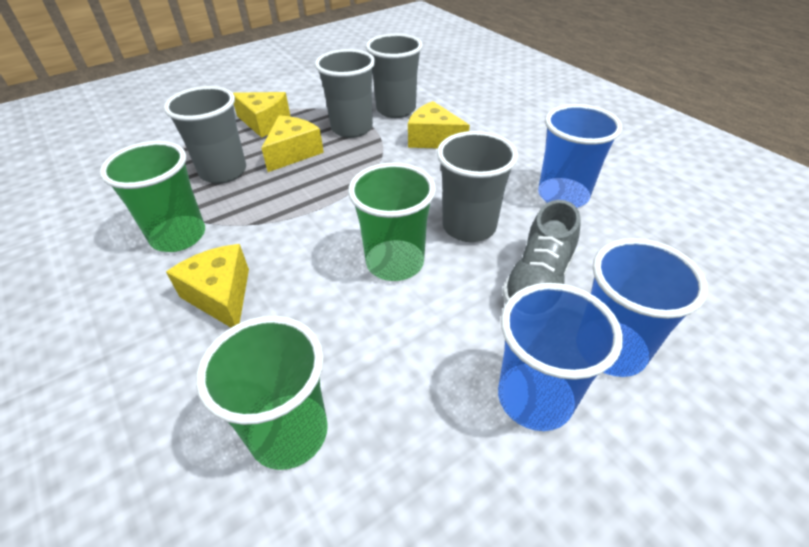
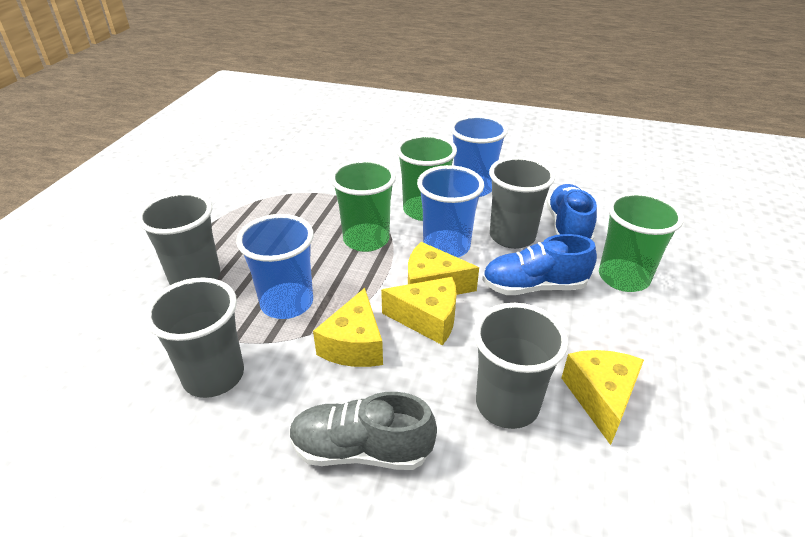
blue shoe: none = 0 -> [482,234,597,295] [546,184,597,241] = 2

